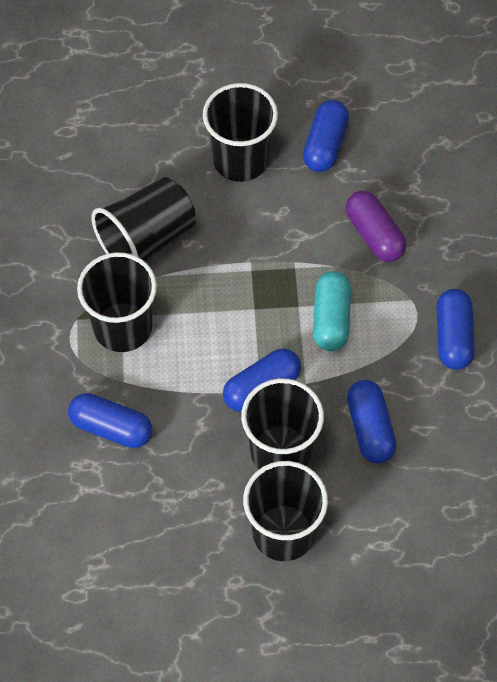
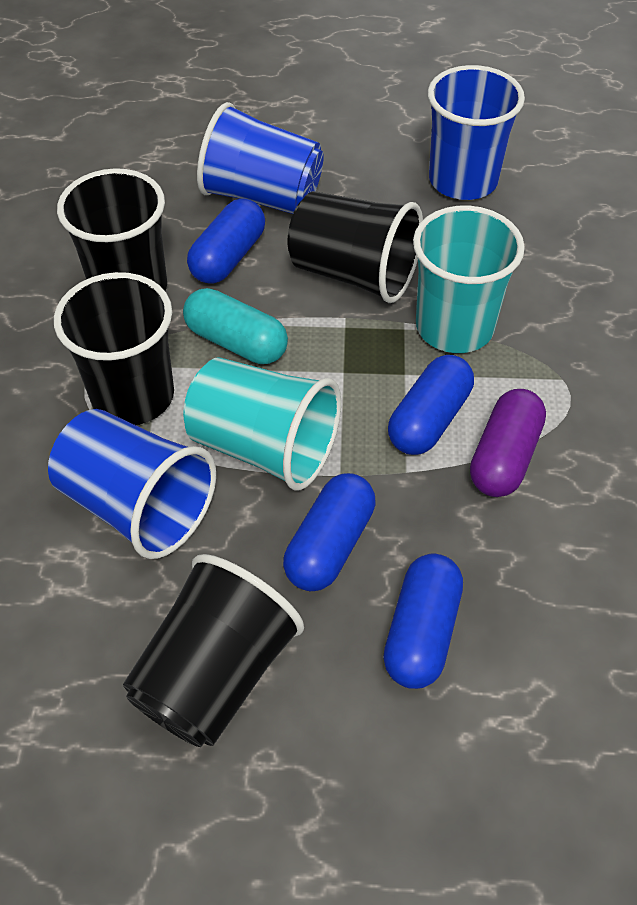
black cup: [77,252,157,352] [92,177,196,262] [203,83,278,182] [241,378,324,469] [243,461,328,561] = 5 -> [54,272,174,425] [57,168,167,291] [123,554,304,747] [288,191,423,303] = 4
blue capsule: [68,393,153,448] [223,348,301,412] [303,100,349,172] [347,380,396,463] [437,289,475,370] = 5 -> [187,198,265,284] [283,473,376,591] [383,554,463,689] [388,355,474,455] = 4
blue cup: none = 0 -> [48,409,216,559] [197,102,324,214] [428,65,525,200] = 3
turquoise cup: none = 0 -> [183,357,341,490] [413,206,525,353] = 2

